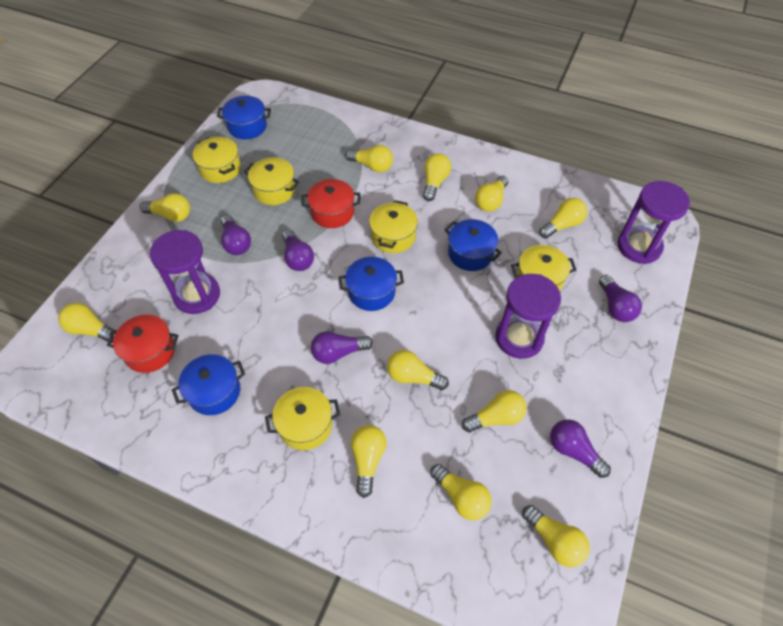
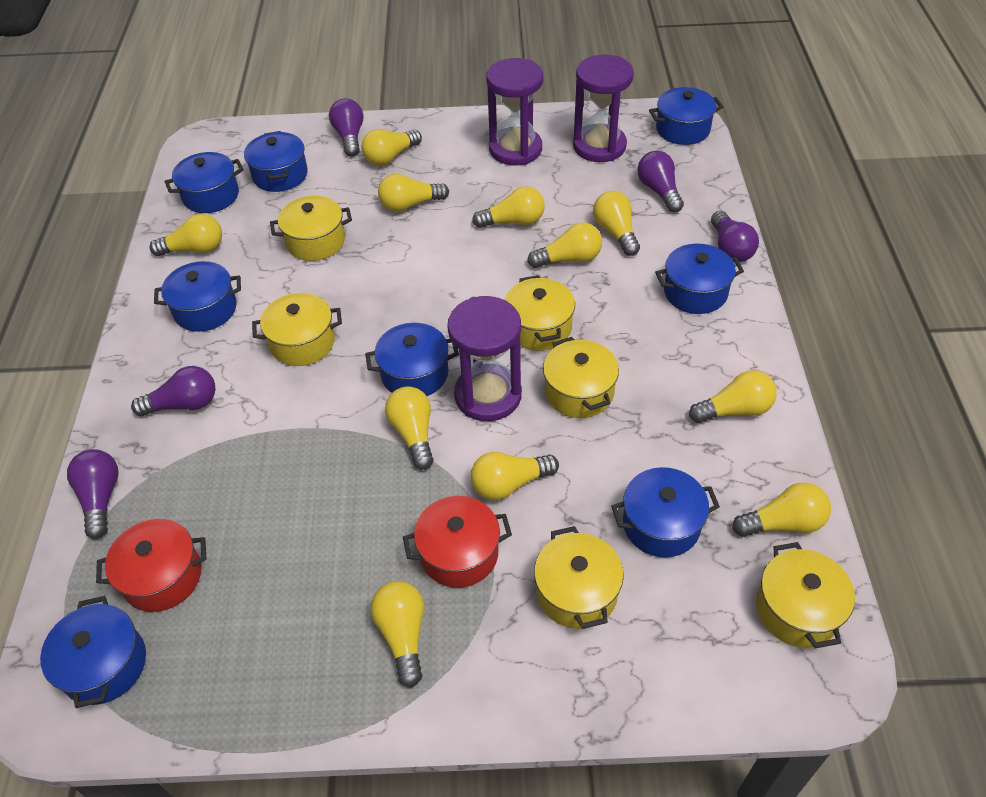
blue pot: [172,354,245,415] [217,96,271,139] [339,257,404,311] [445,219,502,271] = 4 -> [40,596,146,708] [154,261,241,332] [165,152,244,213] [244,131,308,192] [365,323,459,396] [611,467,720,558] [649,87,723,145] [655,244,744,314] = 8
yellow pot: [193,137,241,183] [244,157,299,205] [265,387,341,450] [369,200,418,253] [511,245,576,291] = 5 -> [252,293,342,366] [270,196,352,261] [505,275,575,351] [534,526,624,629] [543,337,619,418] [756,542,855,648] = 6

